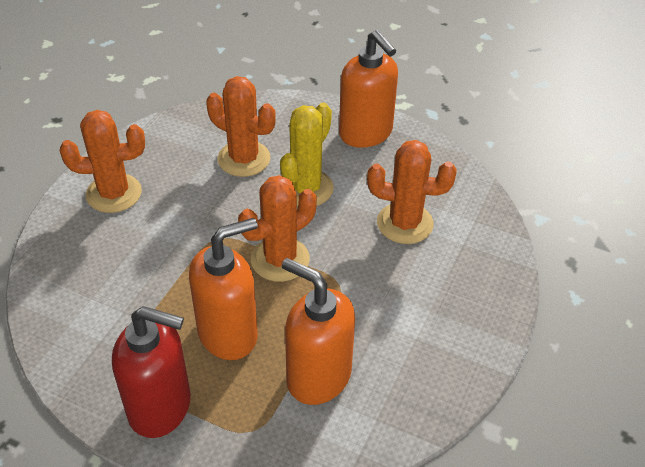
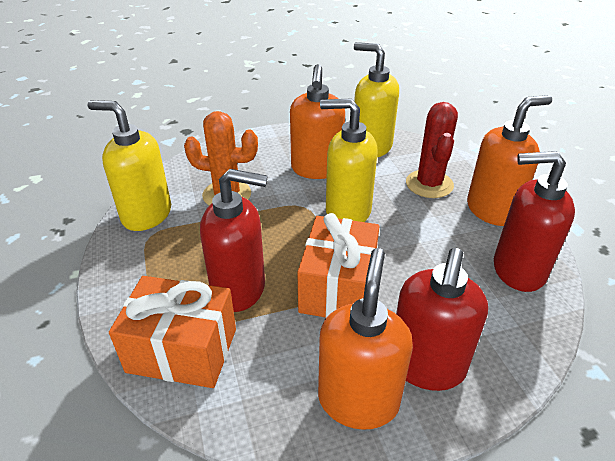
orange cactus: [60,110,145,213] [206,76,276,177] [238,175,317,282] [367,140,457,244] = 4 -> [184,111,258,205] = 1
orange gift: none = 0 -> [109,276,236,388] [297,213,380,318] = 2
red cactus: none = 0 -> [406,102,458,198] = 1
red soap dispenser: [112,306,191,438] = 1 -> [200,169,268,312] [396,248,488,391] [494,151,575,292] = 3
yellow cactus: [280,103,334,206] = 1 -> none = 0
yellow soap dispenser: none = 0 -> [88,100,171,231] [320,98,378,222] [354,42,399,158] = 3

